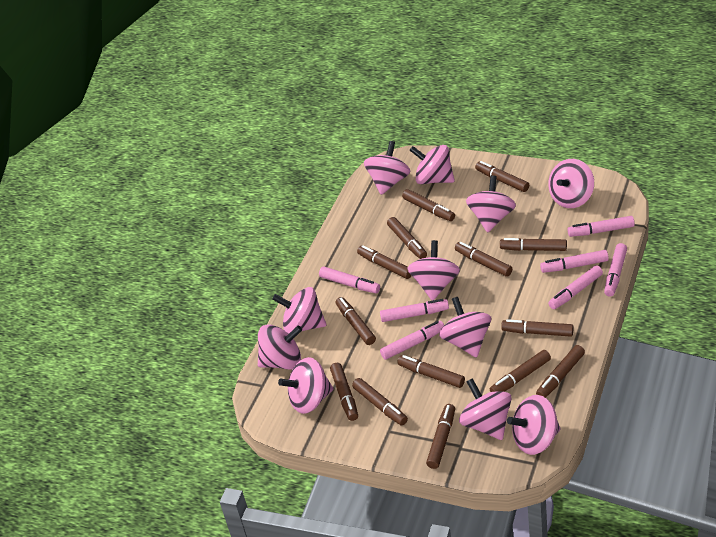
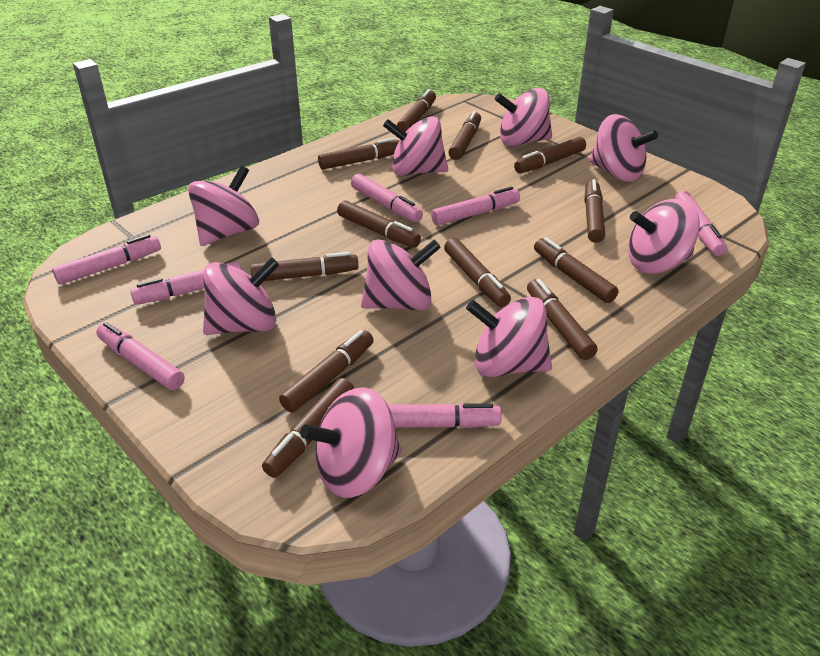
brown marker: [330,363,358,421] [336,297,376,345] [352,378,408,426] [357,245,411,279] [387,217,427,259] [397,355,465,388] [402,189,455,221] [426,404,455,469] [455,242,512,277] [475,161,529,192] [490,350,551,392] [500,238,567,251] [501,319,574,337] [536,345,585,398] = 14 -> [250,252,358,281] [262,378,354,478] [279,330,374,412] [318,137,399,170] [337,201,421,248] [397,89,436,132] [444,238,511,307] [448,111,481,160] [514,137,586,174] [527,279,597,360] [534,237,618,303] [584,179,605,243] = 12
pink spinning top: [258,324,302,370] [272,287,327,334] [278,357,334,414] [364,141,410,195] [407,240,460,301] [409,145,455,184] [439,297,491,358] [459,378,512,440] [466,175,516,233] [507,395,561,455] [548,159,594,208] = 11 -> [188,166,259,246] [203,257,279,335] [300,387,402,498] [361,239,441,311] [383,116,448,176] [466,297,552,377] [495,88,552,146] [589,114,658,182] [628,199,700,274] = 9

